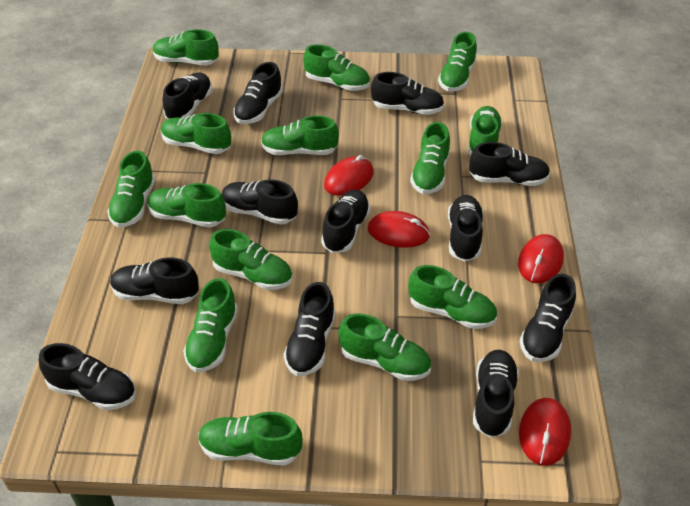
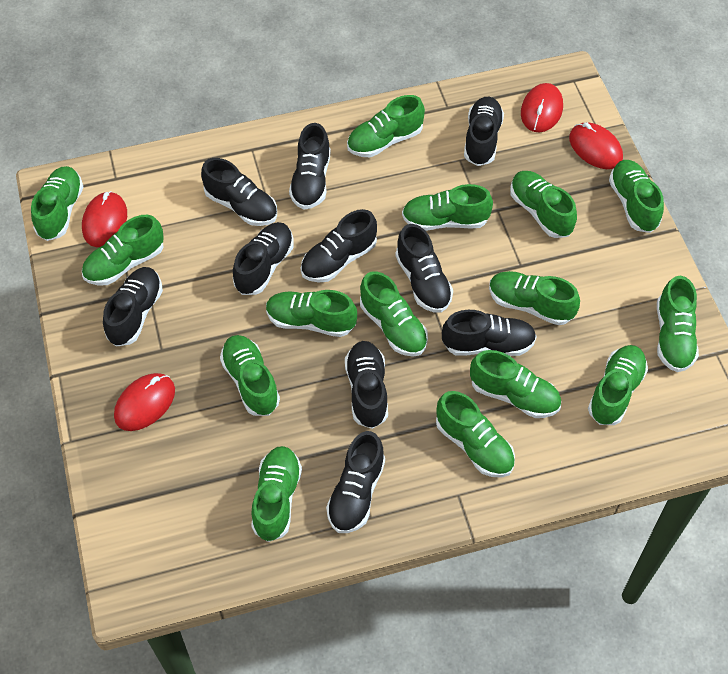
black shoe: [39,343,136,410] [110,258,199,304] [163,73,212,119] [222,179,298,225] [233,62,283,124] [284,282,336,376] [321,190,371,253] [371,72,444,115] [448,195,484,262] [469,142,550,186] [473,350,519,438] [520,274,576,362] = 12 -> [103,267,163,347] [201,158,277,226] [233,222,294,295] [289,123,331,210] [301,209,377,282] [326,431,385,533] [345,341,388,429] [396,224,453,313] [442,310,537,356] [464,97,504,166] = 10
green shoe: [107,151,155,228] [147,183,226,228] [153,29,219,66] [161,113,231,154] [183,278,238,372] [198,412,303,465] [209,229,293,290] [261,115,339,155] [303,44,370,91] [338,313,431,381] [408,265,497,329] [410,122,450,194] [438,32,477,92] [468,106,502,156] = 14 -> [31,166,83,241] [82,215,164,286] [220,335,280,416] [251,446,302,542] [266,290,357,337] [347,95,425,157] [360,271,428,357] [402,184,493,231] [436,391,515,478] [470,350,561,418] [489,271,580,325] [510,171,577,238] [588,345,648,425] [609,160,664,233] [657,276,699,372] = 15

